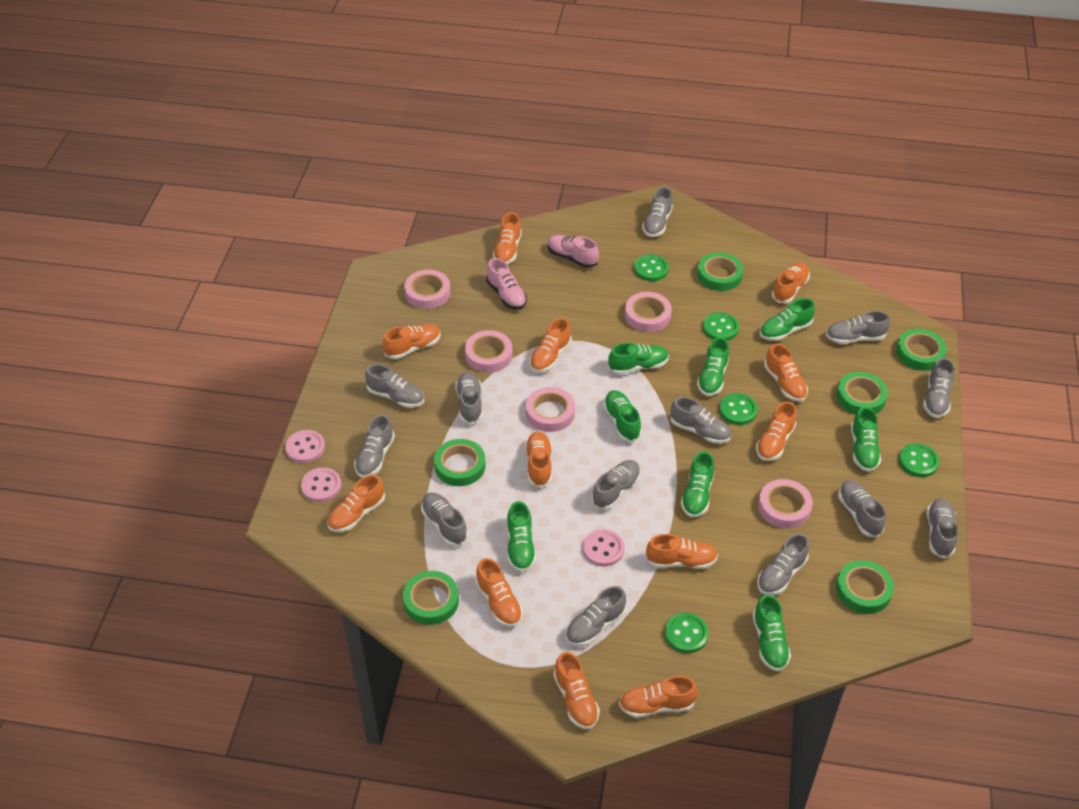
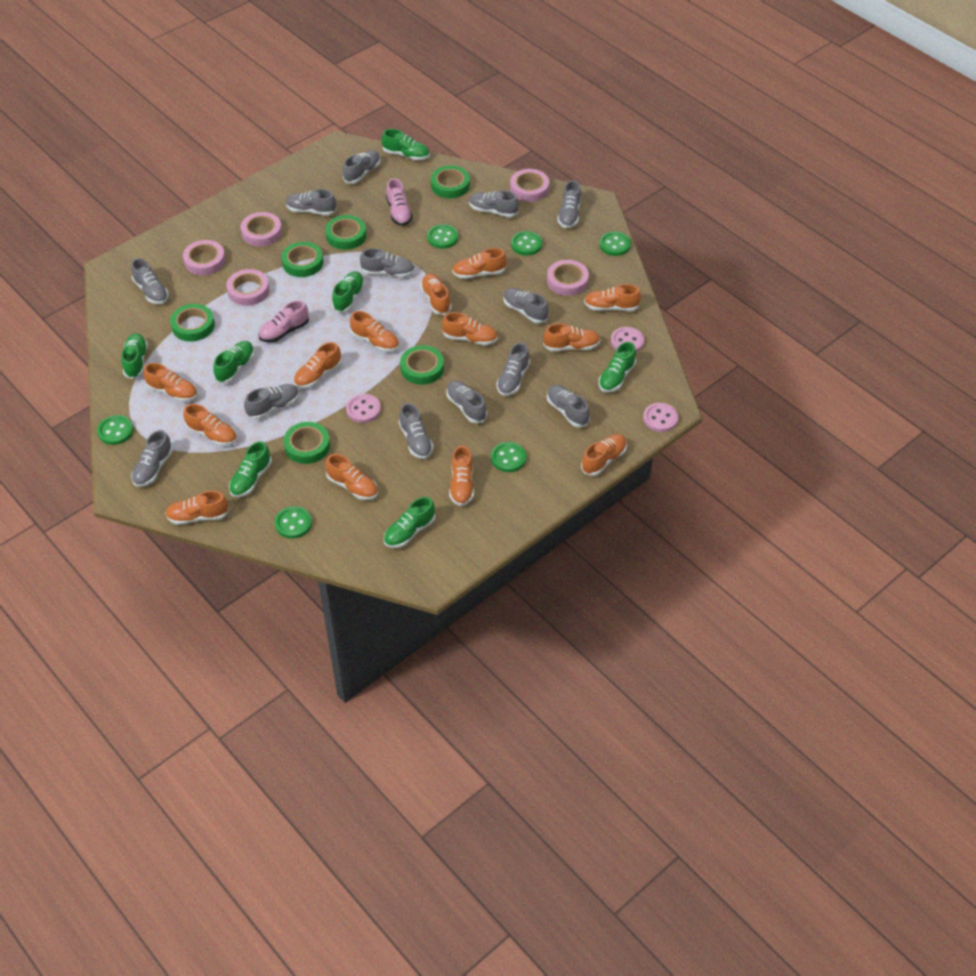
green button: [634,254,669,281] [664,613,709,653] [703,312,739,341] [719,393,758,425] [898,443,940,477] = 5 -> [97,415,134,445] [275,506,312,539] [427,224,458,249] [491,442,526,472] [511,231,542,256] [599,231,631,256] = 6
green shoe: [507,501,536,572] [603,390,642,442] [608,343,669,375] [681,451,714,517] [697,337,729,396] [753,594,791,672] [760,298,815,341] [851,407,881,472] = 8 -> [121,333,148,379] [213,341,255,384] [229,441,272,497] [332,271,365,313] [381,129,430,160] [384,497,436,548] [599,342,636,392] = 7
orange shoe: [327,474,385,532] [383,324,441,359] [475,558,523,627] [493,212,522,264] [525,431,552,488] [530,318,572,373] [554,652,600,729] [619,676,698,718] [646,534,718,569] [756,401,797,461] [764,344,808,402] [772,262,810,304] = 12 -> [143,363,198,402] [165,491,229,525] [183,404,237,446] [294,342,342,388] [325,454,378,500] [350,311,399,352] [420,274,452,315] [442,312,498,346] [449,446,474,506] [452,248,507,279] [543,324,600,351] [581,434,627,476] [584,284,641,311] = 13

